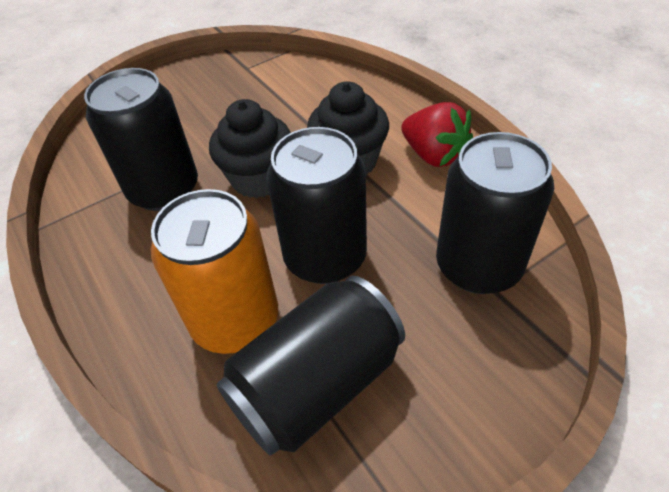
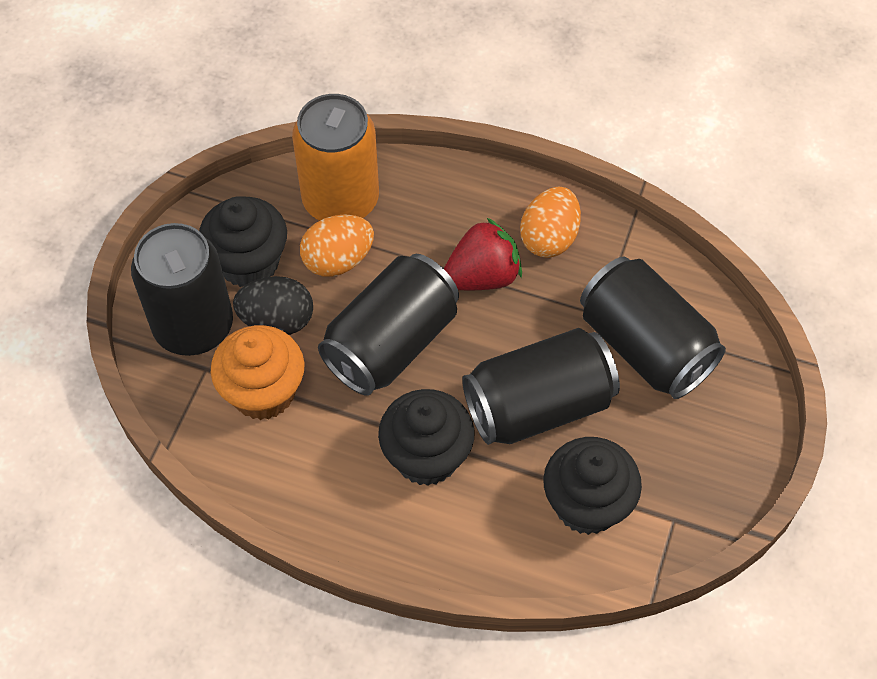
black cupcake: [209,99,291,198] [307,82,389,176] = 2 -> [199,196,287,287] [378,389,475,486] [543,437,642,535] = 3
black egg: none = 0 -> [233,276,313,335] = 1
orange cupcake: none = 0 -> [211,325,305,420] = 1
orange egg: none = 0 -> [300,214,374,277] [520,187,581,258] = 2

